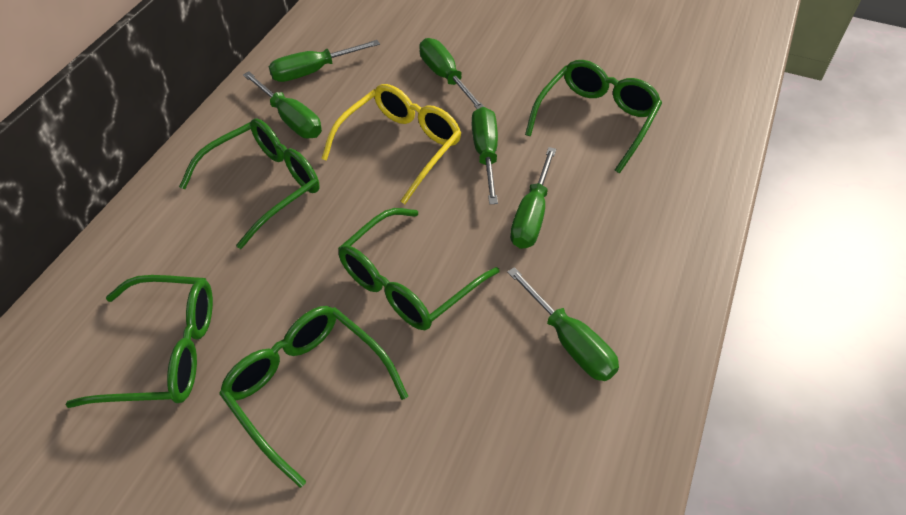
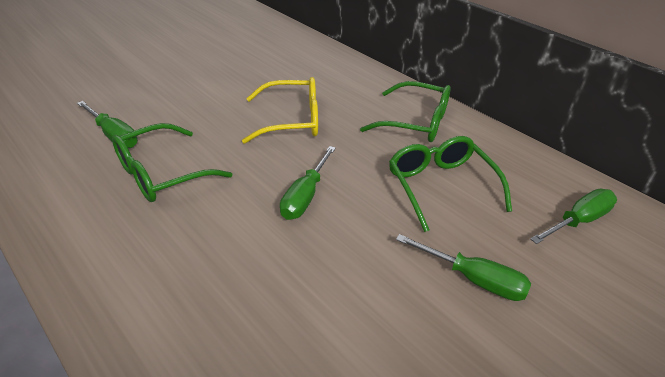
green glasses: [66,275,213,408] [179,118,320,249] [219,306,408,488] [338,208,499,330] [525,60,662,173] = 5 -> [112,123,232,202] [360,81,451,142] [389,136,512,232] = 3
green screwdriver: [243,72,322,138] [269,40,380,82] [419,38,484,109] [472,107,498,204] [507,267,619,381] [510,147,556,249] = 6 -> [77,101,138,148] [280,146,336,220] [396,234,531,301] [530,189,617,244] = 4

